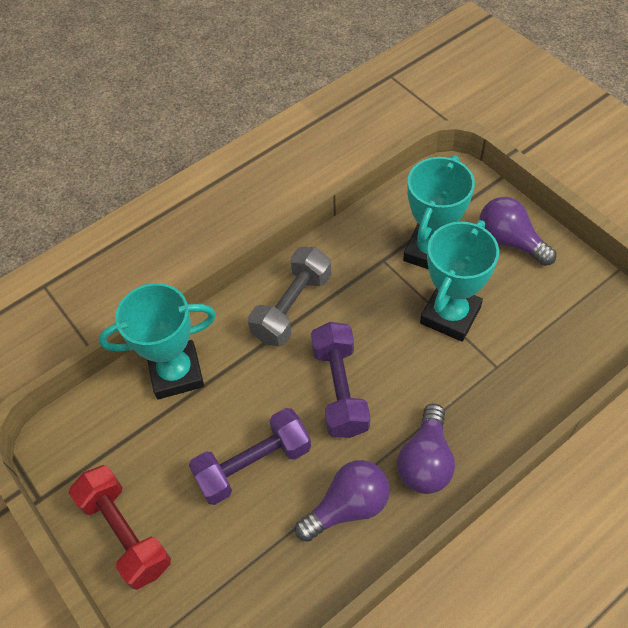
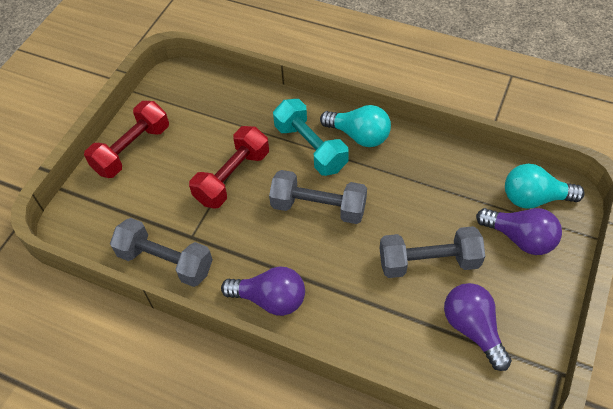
grey dumbbell: [248,247,332,346] = 1 -> [110,218,213,287] [269,170,367,224] [380,226,485,278] = 3
purple dumbbell: [189,408,311,505] [311,322,370,438] = 2 -> none = 0
red dumbbell: [69,465,171,590] = 1 -> [84,101,169,178] [189,126,269,209] = 2
turquoise dumbbell: none = 0 -> [273,99,349,176] = 1
turquoise light bulb: none = 0 -> [320,105,391,147] [505,164,585,209] = 2
turquoise trophy: [98,283,216,399] [403,155,475,269] [420,220,499,342] = 3 -> none = 0

